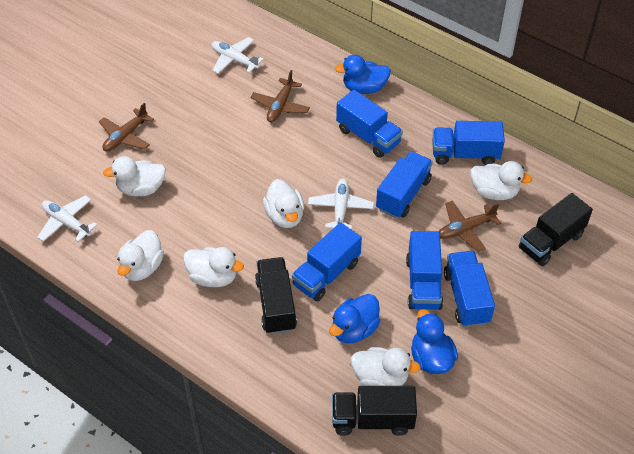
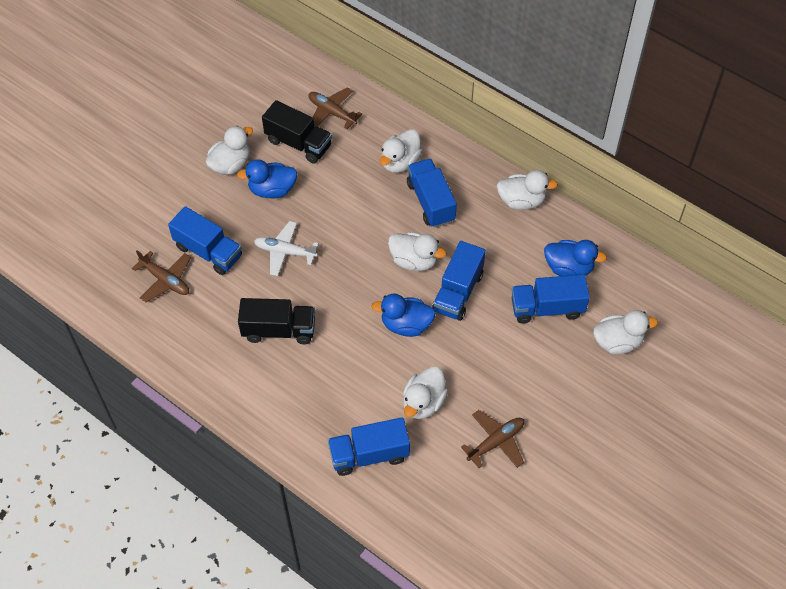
black truck: [255,257,297,334] [332,386,417,436] [519,193,593,266] = 3 -> [238,298,315,344] [262,100,332,163] = 2
blue truck: [292,222,362,301] [336,90,403,158] [376,151,433,218] [406,231,443,310] [432,121,505,165] [444,251,495,327] = 6 -> [168,206,242,275] [328,417,410,476] [407,158,457,228] [432,241,486,321] [512,274,590,323] = 5
white plane: [37,195,98,242] [212,37,264,74] [308,178,374,230] = 3 -> [254,221,319,276] = 1

